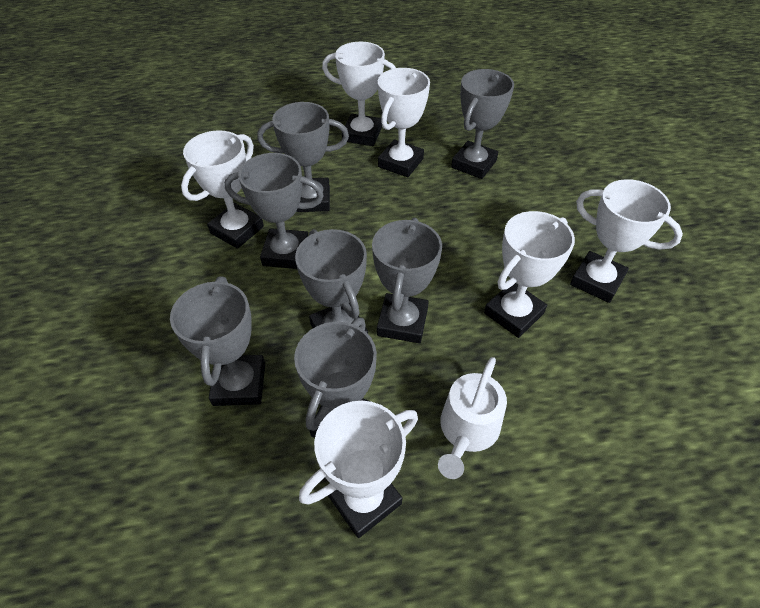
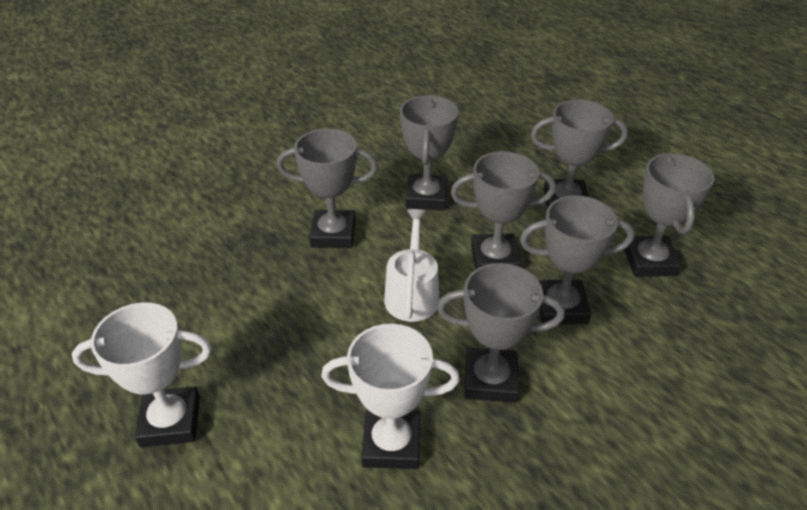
white trophy: [181,131,264,249] [299,401,418,538] [322,42,396,146] [378,68,430,177] [484,211,575,338] [570,179,683,303] = 6 -> [72,303,212,447] [321,324,460,469] = 2

